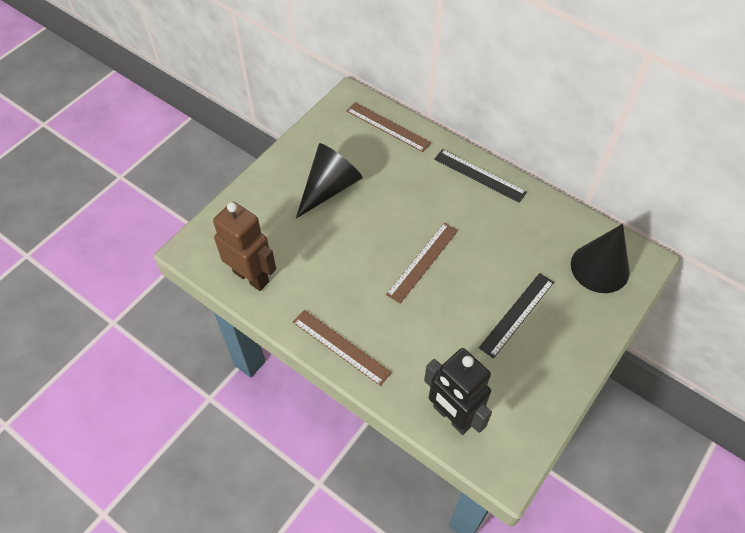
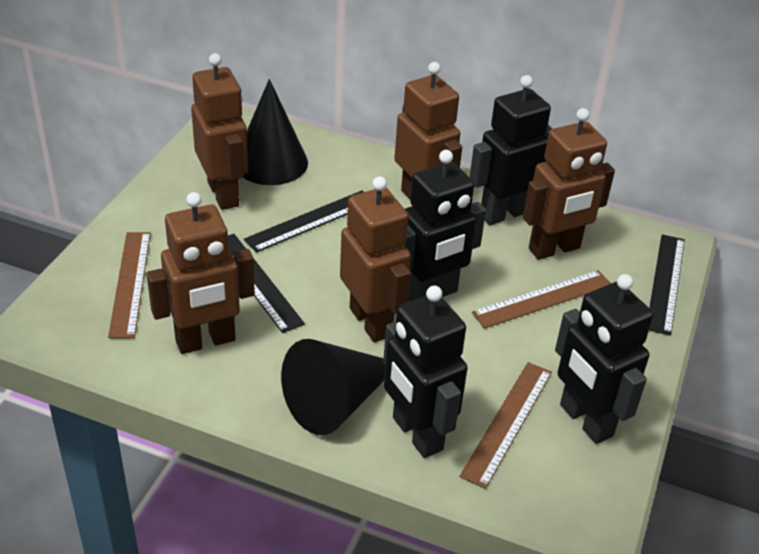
black robot: [424,348,492,435] = 1 -> [383,286,468,458] [404,150,486,302] [470,75,553,225] [555,274,653,444] = 4
black ruler: [434,149,527,203] [479,273,554,358] = 2 -> [228,234,305,333] [244,190,364,253] [649,234,685,336] = 3
brown robot: [213,202,276,291] = 1 -> [147,192,255,354] [191,53,248,210] [340,176,411,342] [394,62,462,199] [523,108,615,260] = 5

